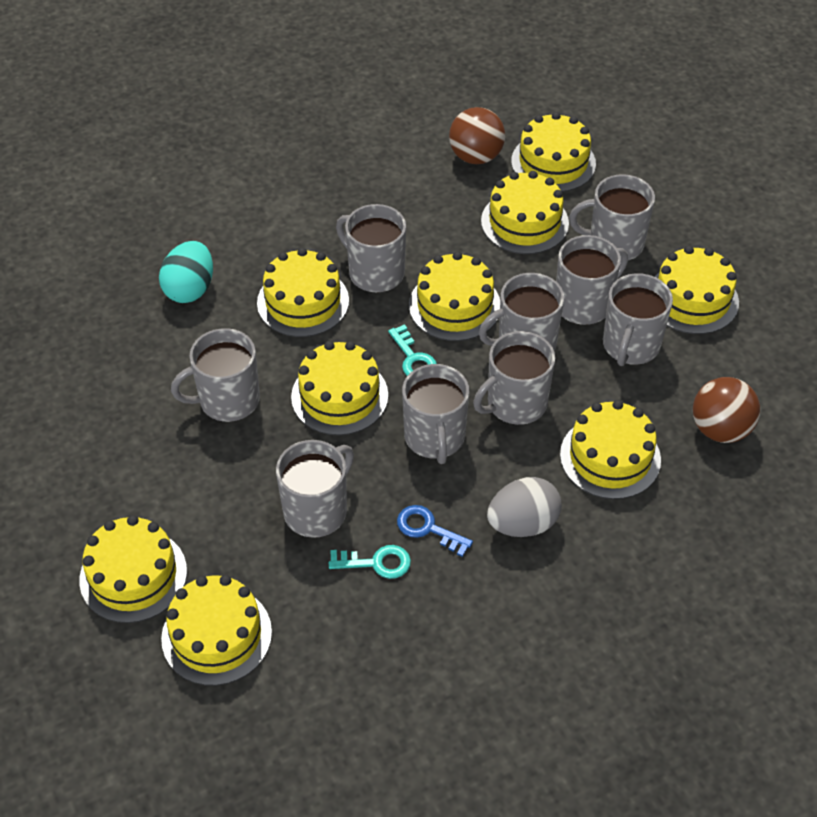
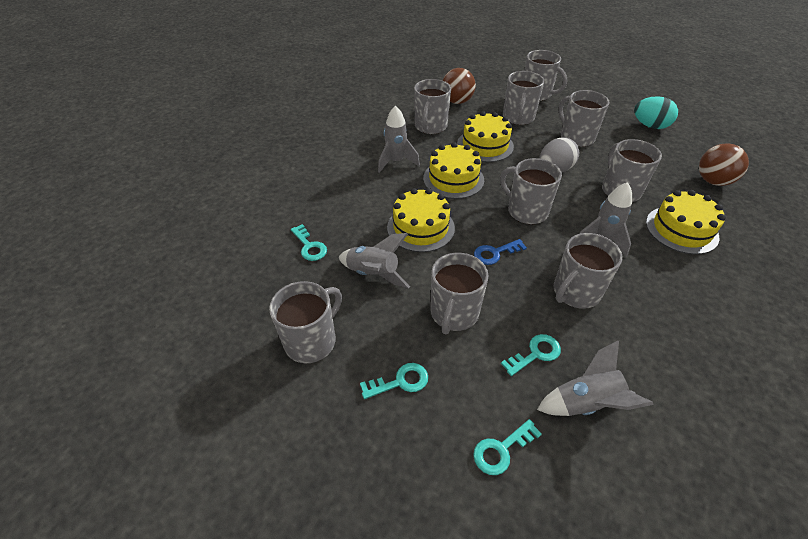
grey rocket: none = 0 -> [339,233,410,288] [378,105,420,173] [537,340,654,416] [580,182,632,257] = 4
turquoise key: [329,545,411,579] [388,324,437,376] = 2 -> [291,224,327,261] [360,363,428,399] [473,419,542,475] [501,334,561,376] = 4
yellow cake: [79,515,187,623] [161,575,272,686] [257,248,349,337] [291,341,388,435] [409,252,500,341] [481,171,569,254] [511,112,596,192] [560,400,661,499] [654,246,739,334] = 9 -> [387,188,455,252] [423,142,484,199] [457,111,514,162] [646,190,726,254] = 4

